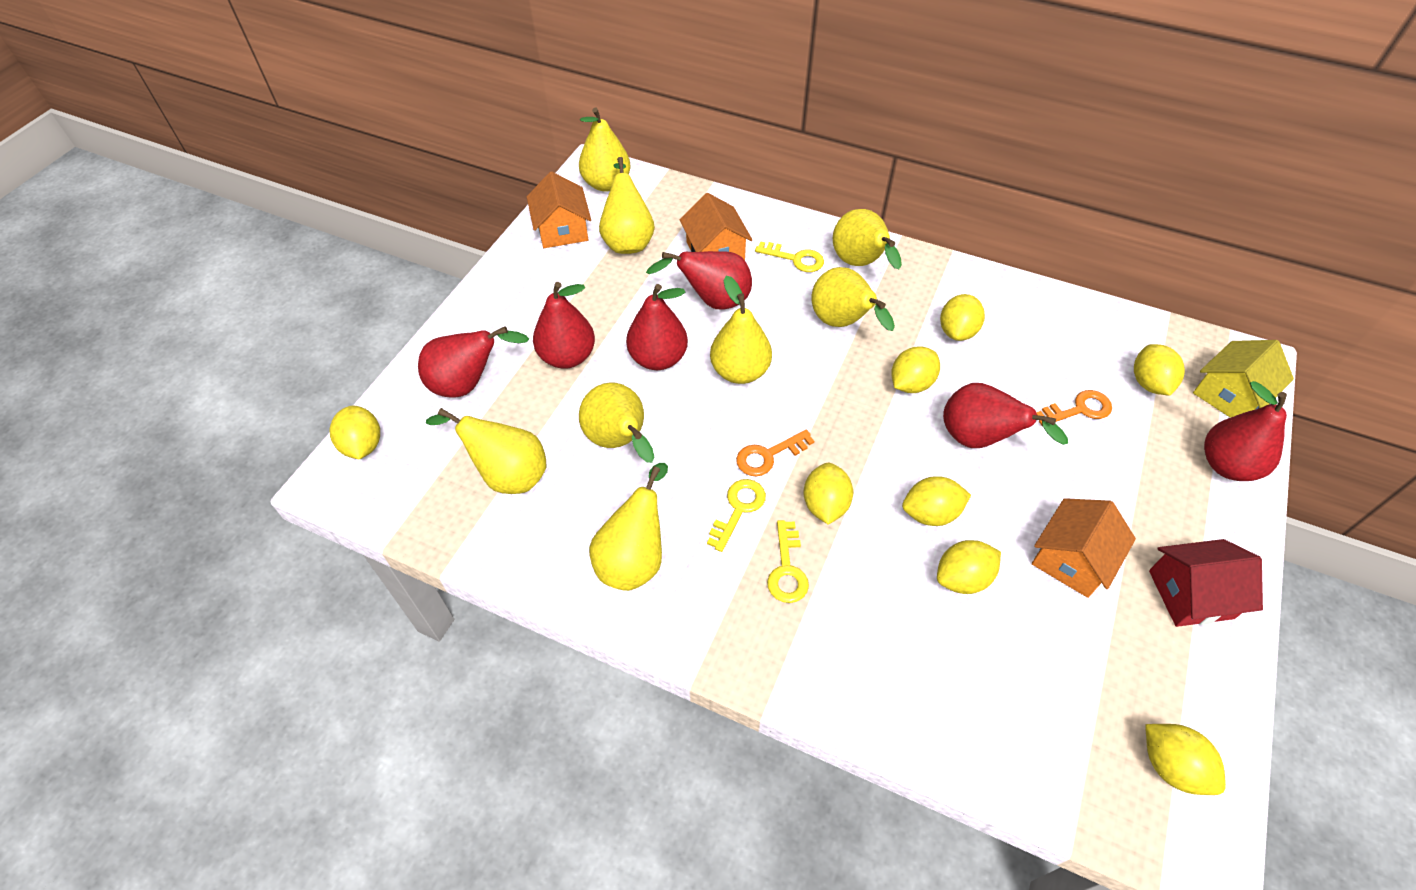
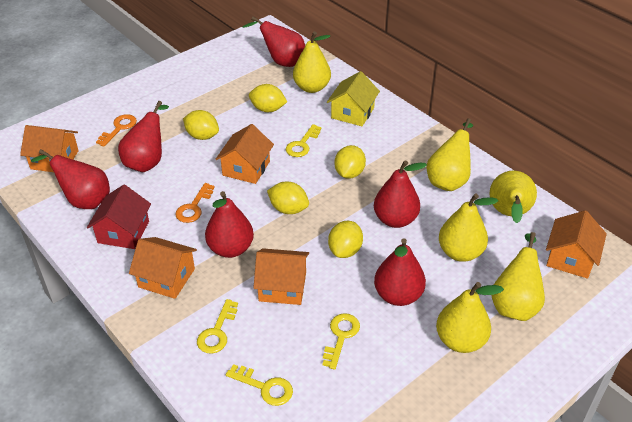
orange house: [527,171,591,248] [680,193,752,260] [1032,498,1136,598] = 3 -> [20,125,79,172] [129,237,197,299] [215,124,274,184] [253,248,309,305] [546,210,607,279] = 5
yellow key: [707,479,766,552] [755,242,824,272] [767,520,809,603] = 3 -> [197,299,238,353] [226,364,293,406] [286,124,321,157] [322,313,360,370] = 4
yellow lemon: [330,406,380,459] [803,463,853,525] [891,346,940,393] [902,476,971,526] [937,540,1001,594] [940,294,985,341] [1134,344,1185,396] [1145,724,1226,795] = 8 -> [183,110,219,140] [249,84,287,112] [267,182,309,214] [328,221,363,258] [335,145,366,179] = 5
yellow pear: [426,408,546,494] [579,108,631,192] [579,382,655,463] [589,463,668,591] [599,157,655,254] [710,276,772,384] [812,267,895,331] [833,209,902,269] = 8 -> [293,31,331,93] [427,118,473,191] [436,282,504,353] [439,194,498,262] [490,171,537,223] [492,232,545,321] = 6

